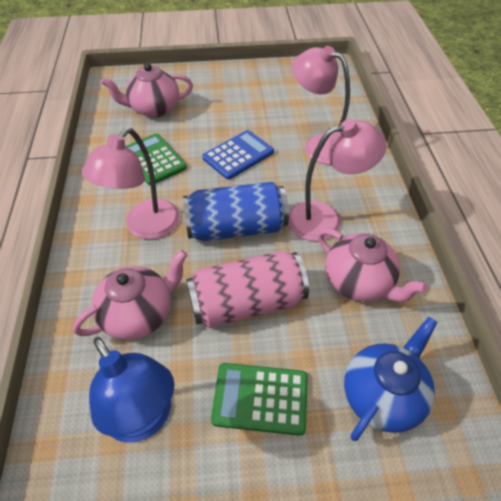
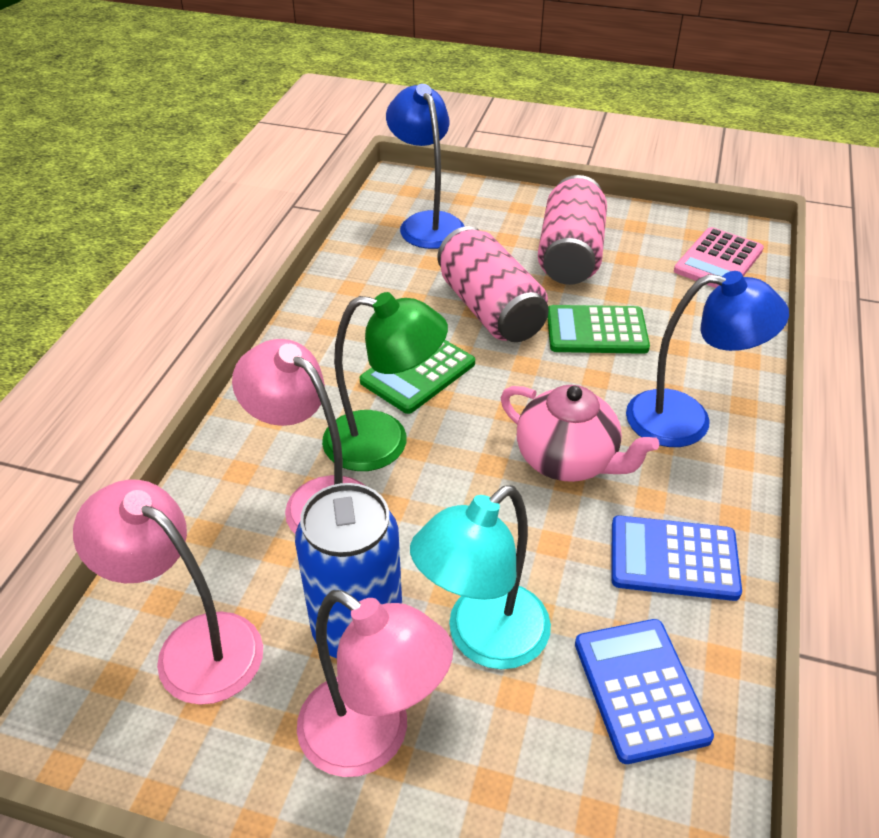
blue calculator: [202,130,274,180] = 1 -> [575,619,714,764] [612,515,742,601] = 2
blue lamp: [89,337,174,443] = 1 -> [386,84,465,249] [626,271,789,447] = 2
blue teapot: [344,317,437,441] = 1 -> none = 0
green lamp: none = 0 -> [322,292,448,471] = 1
pink calculator: none = 0 -> [674,227,764,288] = 1
pink can: [186,251,309,328] = 1 -> [438,226,549,342] [538,175,607,285] = 2
pink teapot: [73,250,188,340] [101,63,193,118] [318,228,428,302] = 3 -> [501,385,659,482] = 1
turquoise lamp: none = 0 -> [410,485,551,669] = 1

